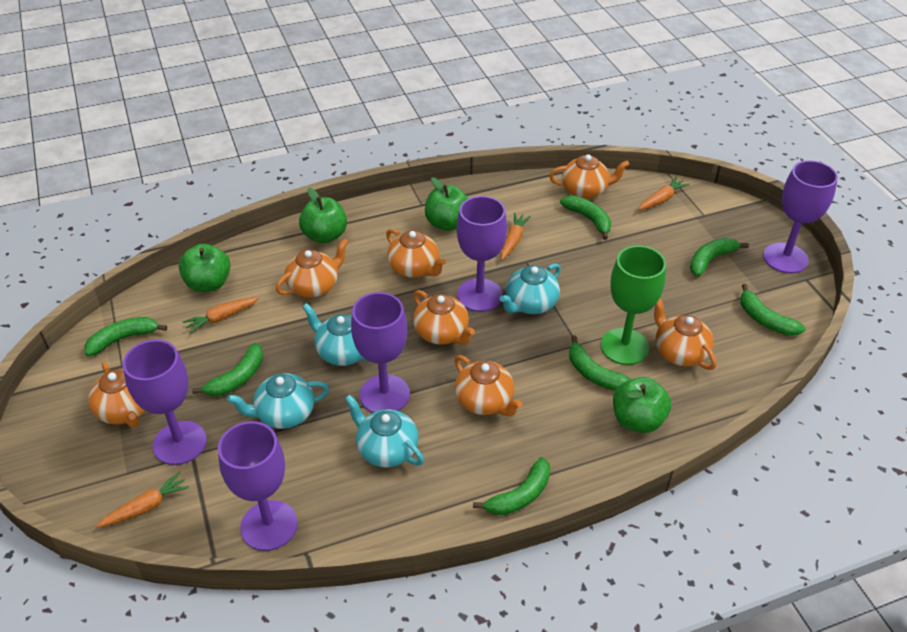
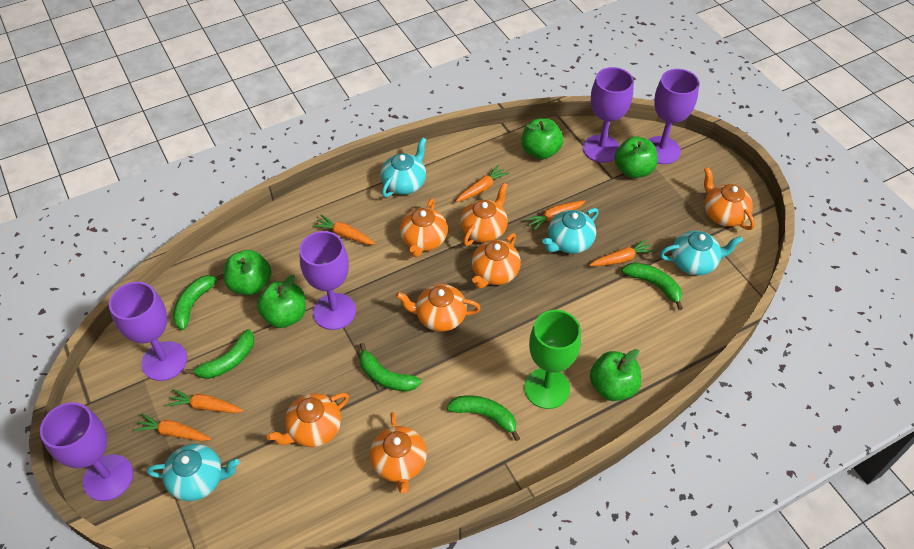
green apple: [179,244,230,292] [299,188,347,244] [425,177,468,231] [613,377,671,433] = 4 -> [224,250,271,295] [257,275,306,328] [521,118,563,159] [590,349,641,401] [614,136,658,178] = 5
green banana: [84,317,167,356] [192,343,263,396] [473,457,550,515] [560,196,611,240] [569,336,631,391] [690,238,749,276] [740,284,806,336] = 7 -> [173,274,224,330] [185,329,254,379] [359,343,422,391] [447,395,520,441] [622,262,683,310] = 5
orange carrot: [96,472,190,528] [182,297,259,334] [501,213,531,260] [638,177,690,210] = 4 -> [133,413,211,441] [166,389,244,413] [313,215,375,245] [456,165,509,202] [525,200,586,231] [589,239,655,266] = 6

